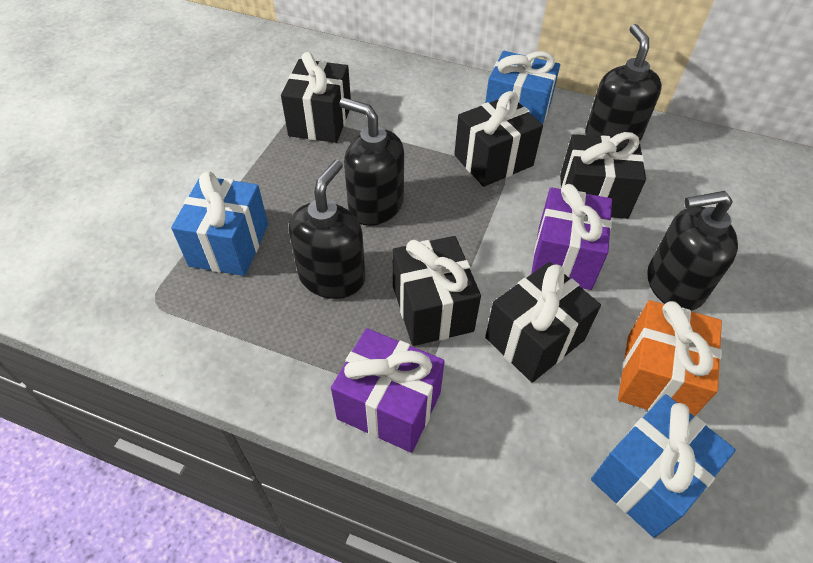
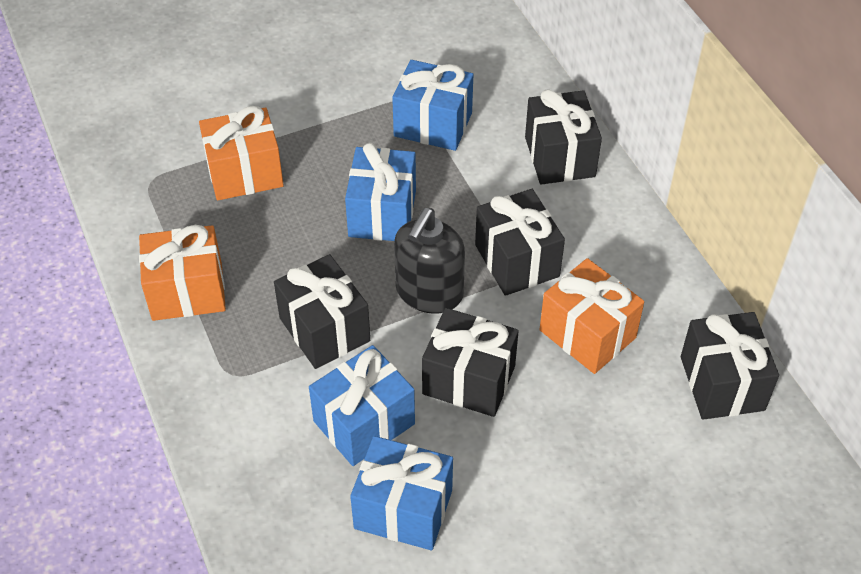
black soap dispenser: [289,160,365,299] [339,98,404,226] [585,24,662,141] [647,191,738,311] = 4 -> [394,208,465,314] = 1
blue gift: [171,171,268,276] [485,51,560,124] [591,394,736,538] = 3 -> [309,345,415,466] [345,143,416,241] [350,436,453,550] [392,60,473,151] = 4
orange gift: [618,300,722,416] = 1 -> [139,225,226,321] [199,106,284,200] [540,258,644,374] = 3
purple gift: [331,328,445,453] [531,184,612,290] = 2 -> none = 0

